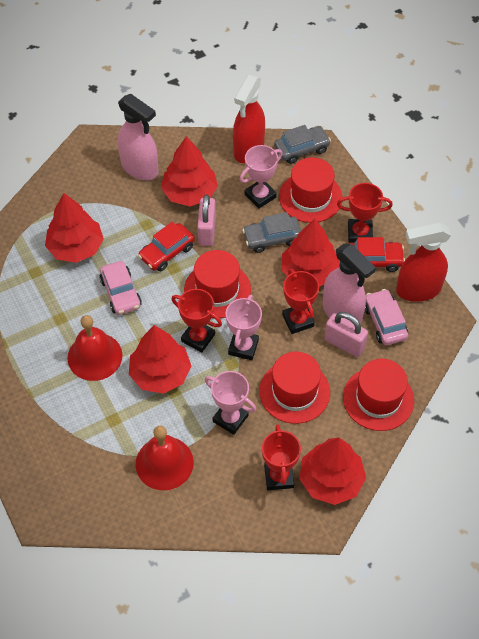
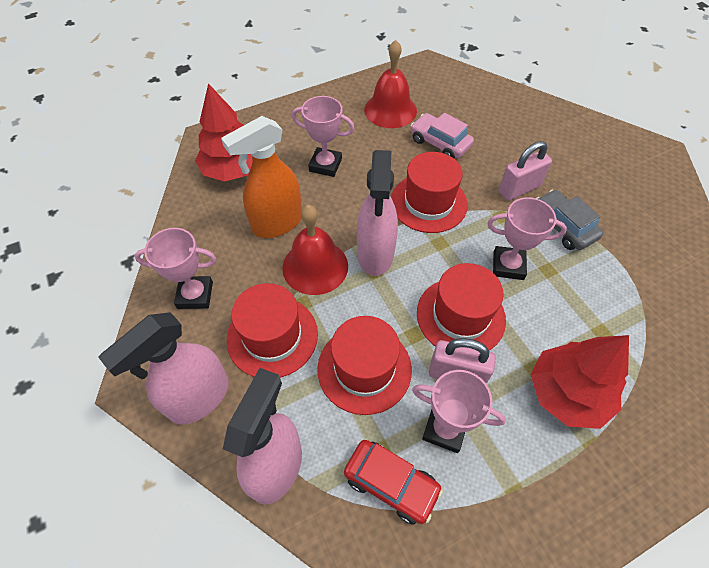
grey car: [242,212,301,253] [274,125,331,164] = 2 -> [536,190,603,250] = 1
orange spray bottle: none = 0 -> [221,116,302,238] = 1
pink car: [100,261,142,315] [365,289,408,345] = 2 -> [410,113,474,158] = 1
pink spray bottle: [118,94,159,180] [323,243,376,324] = 2 -> [98,312,229,425] [223,368,302,505] [357,150,398,276] = 3
pink trophy: [205,371,256,435] [226,295,262,360] [240,145,282,209] = 3 -> [134,228,216,309] [292,96,355,177] [412,370,506,453] [487,197,567,280] = 4
red car: [138,222,195,272] [348,237,405,272] = 2 -> [344,440,443,525] = 1
red spray bottle: [233,75,265,163] [396,222,451,302] = 2 -> none = 0
red tree: [45,193,104,263] [129,325,191,394] [161,136,218,206] [282,219,340,287] [300,437,366,505] = 5 -> [195,83,252,181] [530,335,629,429] = 2
red trophy: [171,289,222,352] [262,424,301,490] [282,269,319,334] [337,183,393,243] = 4 -> none = 0

